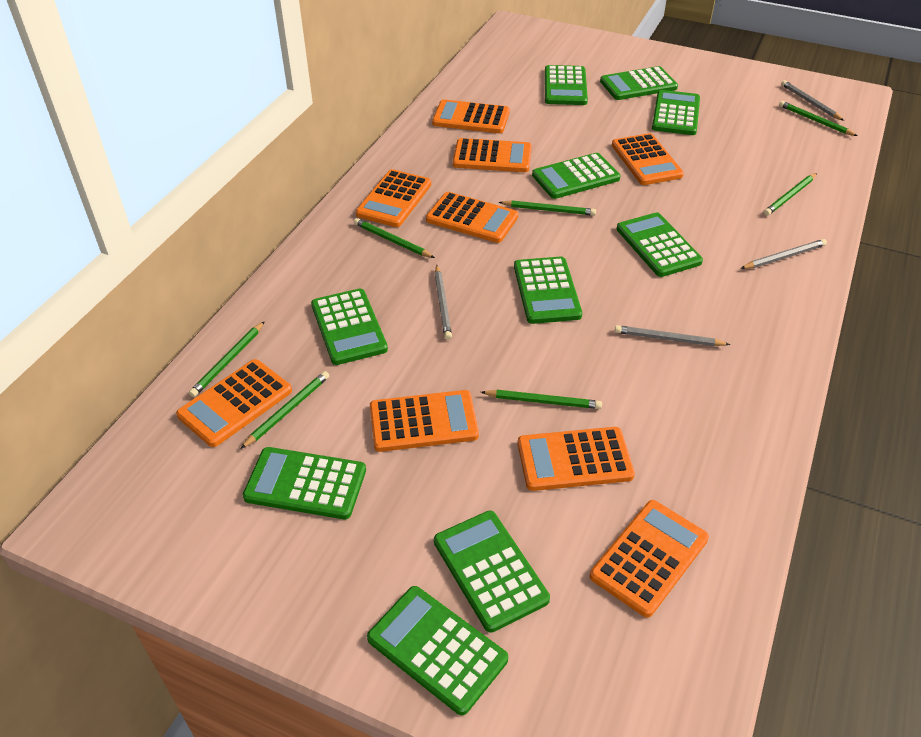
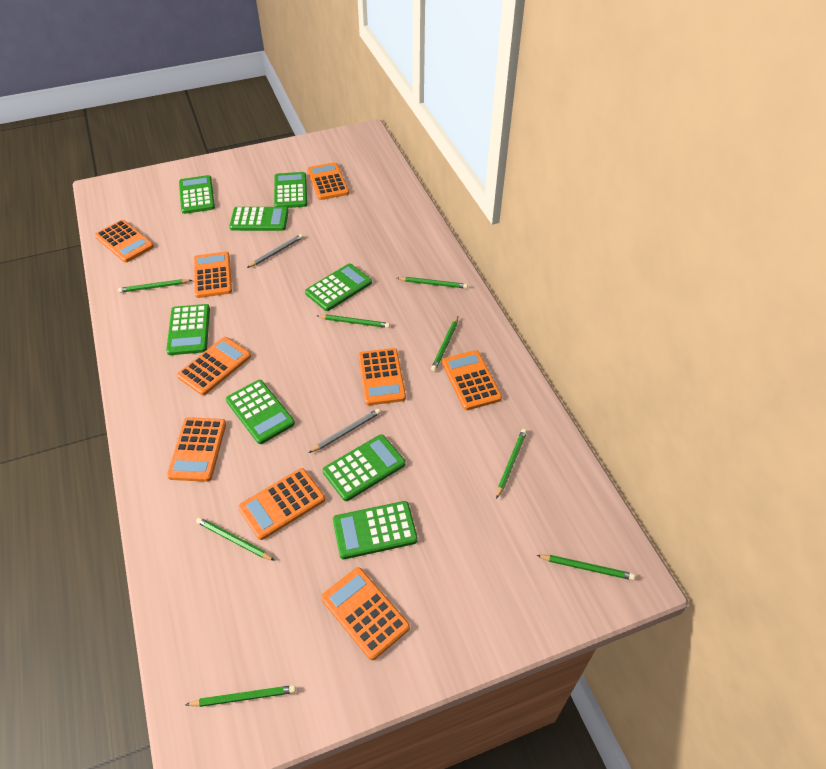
green calculator: [243,447,366,519] [311,289,388,365] [367,586,508,715] [434,511,550,633] [514,257,582,324] [532,153,620,199] [545,65,588,105] [600,66,678,100] [616,212,703,277] [652,90,700,135] = 10 -> [166,304,210,355] [179,175,215,214] [226,380,295,444] [229,207,289,231] [274,172,307,208] [305,263,372,311] [323,434,405,501] [333,501,418,559] = 8
green pencil: [189,321,265,397] [241,371,329,449] [354,218,435,258] [481,390,602,409] [499,200,596,216] [764,173,817,216] [779,101,858,136] = 7 -> [118,279,192,293] [185,685,296,707] [196,517,275,561] [317,314,390,328] [397,277,468,289] [431,317,458,371] [496,429,527,499] [536,555,635,580] = 8
grey pencil: [435,265,452,340] [615,325,730,346] [740,239,827,269] [781,80,844,121] = 4 -> [247,234,303,268] [309,409,381,453] = 2

